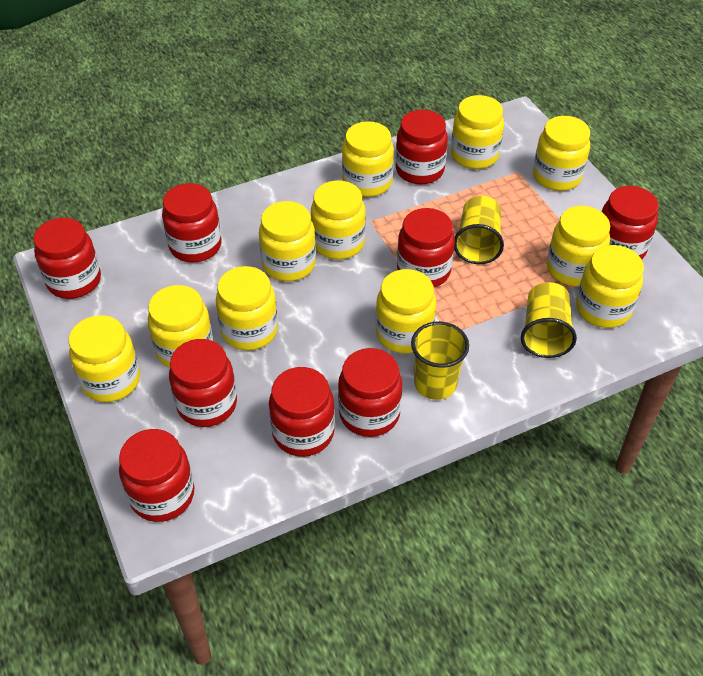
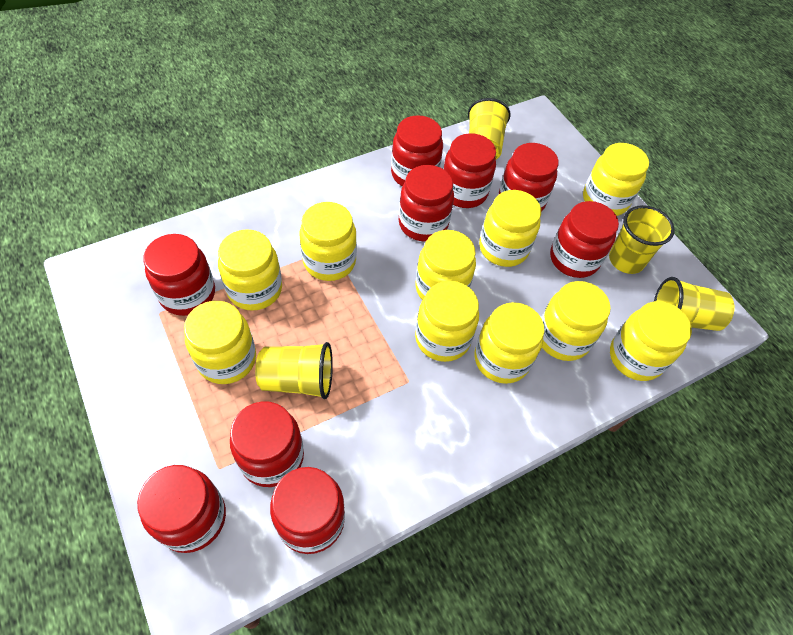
yellow cup: [411,321,469,400] [454,196,504,264] [521,282,577,358] = 3 -> [255,342,333,399] [468,98,511,159] [609,205,675,274] [654,277,735,331] = 4
yellow jar: [69,315,140,402] [148,285,213,368] [216,266,278,350] [259,201,316,281] [311,180,366,260] [342,121,394,197] [376,269,436,353] [451,95,504,169] [533,116,590,191] [547,206,610,286] [576,245,644,328] = 11 -> [184,301,256,384] [218,229,282,311] [300,202,357,281] [415,230,476,300] [415,281,479,362] [475,302,544,384] [479,190,541,267] [541,281,611,361] [583,143,649,216] [610,301,692,381] = 10

